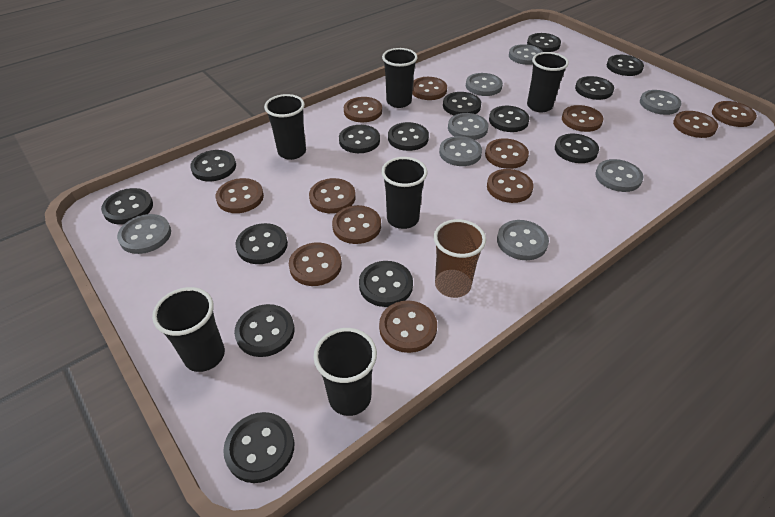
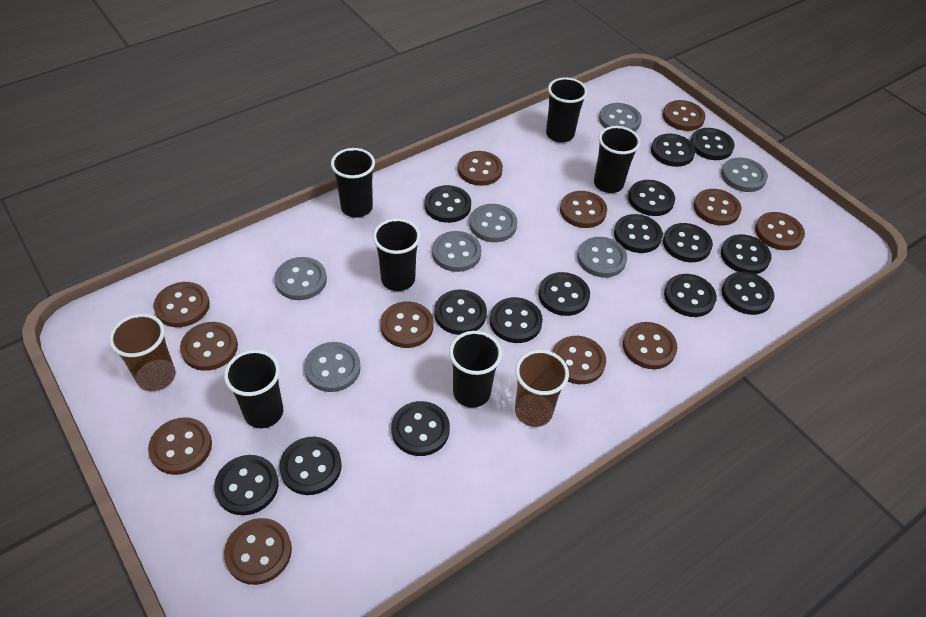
black button: [101,188,153,225] [190,150,236,181] [223,412,294,483] [234,304,294,357] [235,223,288,264] [339,125,380,153] [359,261,413,307] [388,122,429,151] [443,92,481,115] [489,106,530,132] [527,33,561,52] [555,134,599,163] [575,76,614,100] [607,55,644,76] = 14 -> [214,455,279,515] [279,437,341,495] [391,401,450,456] [425,185,471,223] [435,290,487,335] [490,297,543,343] [538,272,590,316] [614,214,663,253] [628,180,675,216] [651,134,696,167] [663,223,713,262] [664,274,717,317] [690,128,735,160] [721,234,771,274] [722,272,775,315] = 15
brown cup: [434,219,486,298] = 1 -> [109,314,176,391] [515,350,569,427] = 2
grey button: [117,214,171,254] [439,136,482,166] [448,113,489,140] [466,73,503,96] [497,220,549,260] [509,44,543,65] [595,159,643,192] [640,90,682,115] = 8 -> [274,257,327,300] [304,342,361,392] [432,231,482,272] [470,204,517,242] [577,237,627,277] [599,103,642,131] [721,158,768,192] = 7

